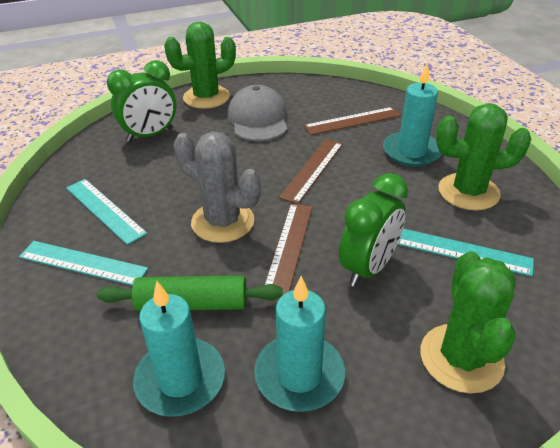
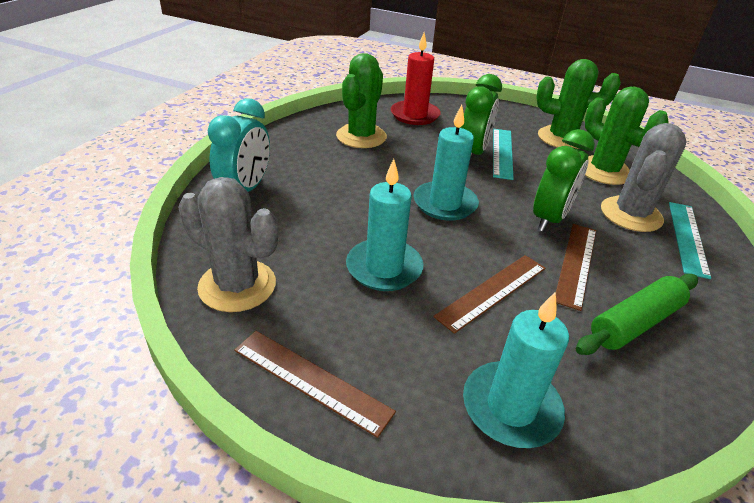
grey cactus: [173,132,261,243] = 1 -> [178,177,278,312] [601,123,686,232] = 2
grey cap: [228,85,287,141] = 1 -> none = 0
red candle: none = 0 -> [391,32,441,125] = 1
turquoise clock: none = 0 -> [208,98,270,192] = 1
turquoise ruler: [19,241,148,286] [66,179,147,245] [397,229,534,276] = 3 -> [493,129,514,180] [669,202,711,279] = 2

